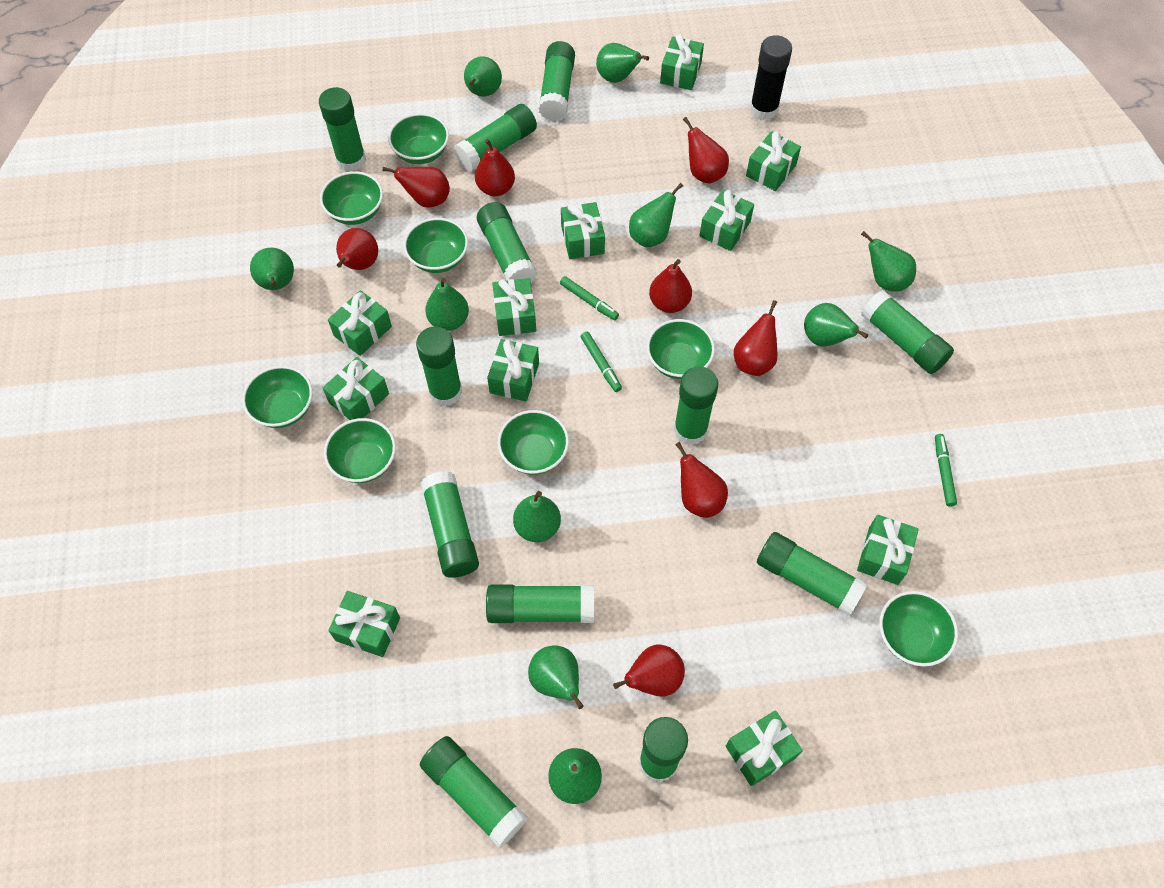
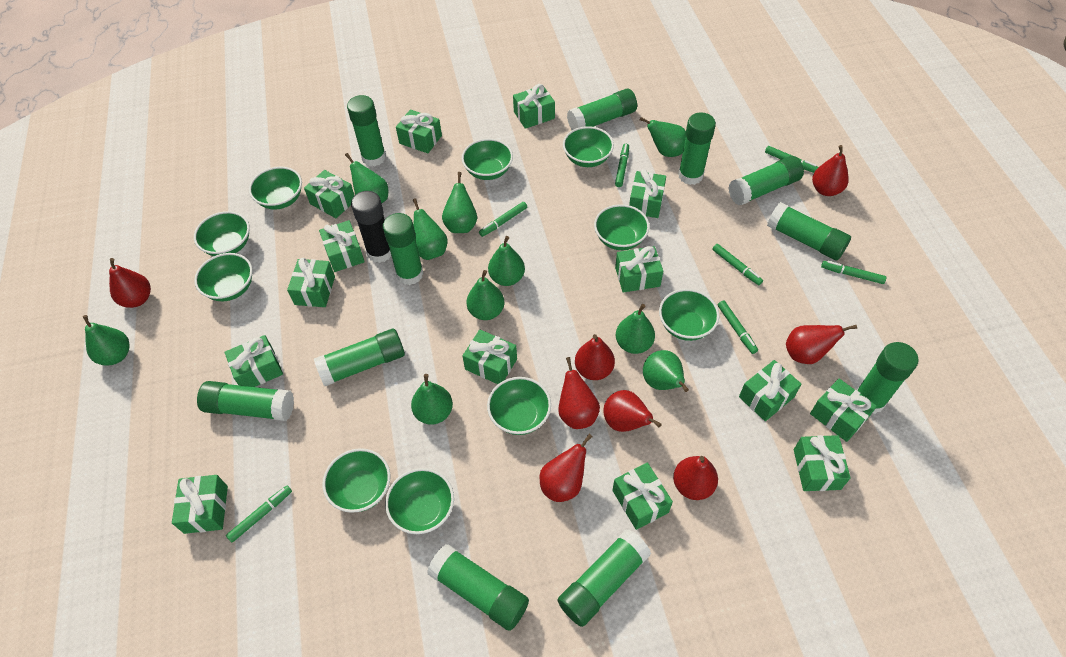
green bowl: [242,366,313,428] [320,171,383,225] [324,418,396,483] [388,113,449,164] [403,218,468,273] [498,410,569,475] [647,319,715,379] [879,591,958,667] = 8 -> [194,211,250,256] [194,253,253,301] [249,167,302,210] [322,448,390,513] [385,468,454,534] [462,139,513,180] [487,377,551,435] [563,126,614,167] [594,204,650,250] [659,289,719,341] = 10
green gift: [323,357,389,420] [328,290,392,356] [328,591,400,657] [487,339,539,401] [492,278,536,336] [561,202,605,259] [660,34,704,90] [700,190,754,251] [726,710,803,786] [746,131,801,191] [857,515,919,585] = 11 -> [172,475,228,534] [225,335,283,387] [287,258,335,307] [304,170,355,218] [319,220,365,272] [396,110,442,153] [462,330,517,384] [513,84,555,129] [612,463,673,530] [615,246,663,293] [629,169,666,218] [739,360,801,421] [794,435,851,491] [810,379,877,442] = 14
green glue stick: [319,87,366,171] [416,326,462,406] [420,471,479,578] [420,736,528,848] [454,104,537,172] [477,202,537,283] [486,584,594,623] [538,41,575,121] [639,717,688,782] [674,366,718,445] [757,532,868,616] [861,290,954,374] = 12 -> [197,381,294,421] [314,329,405,386] [347,95,386,166] [383,213,424,285] [427,544,529,631] [558,529,651,627] [567,89,637,130] [678,113,716,185] [728,156,804,205] [767,202,851,260] [857,342,919,414] = 11
green marker: [560,276,619,320] [581,332,622,392] [935,434,957,507] = 3 -> [226,486,292,542] [479,202,527,237] [615,144,629,187] [712,244,763,285] [718,300,758,354] [765,146,818,173] [821,261,886,284] = 7

